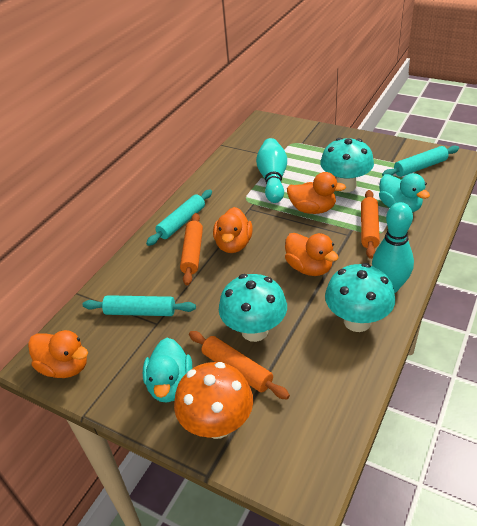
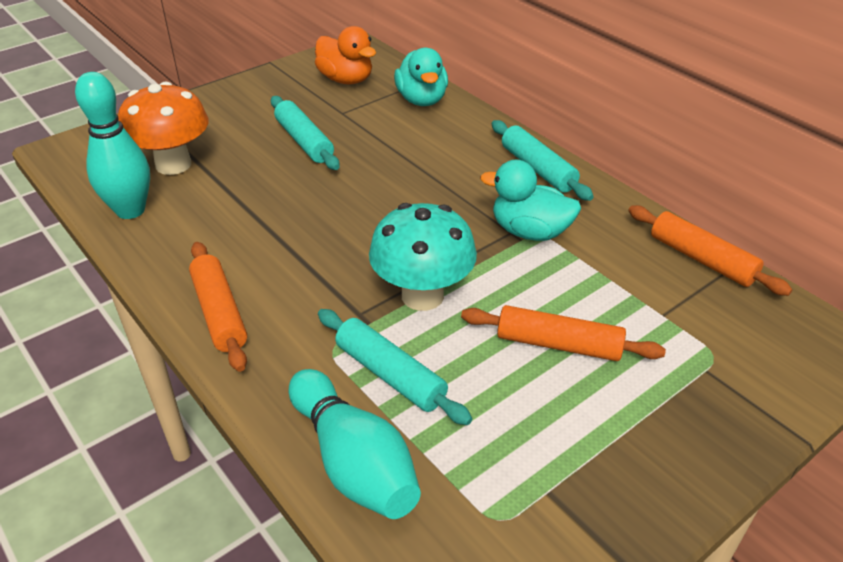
orange duck: [28,330,88,378] [213,207,253,253] [285,233,339,276] [287,172,346,214] = 4 -> [315,26,376,85] = 1
turquoise mushroom: [219,274,287,342] [320,138,374,192] [325,263,395,332] = 3 -> [369,203,477,311] = 1

